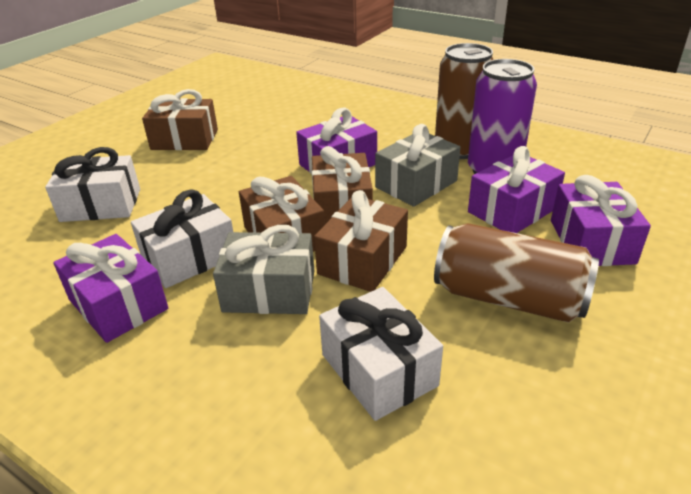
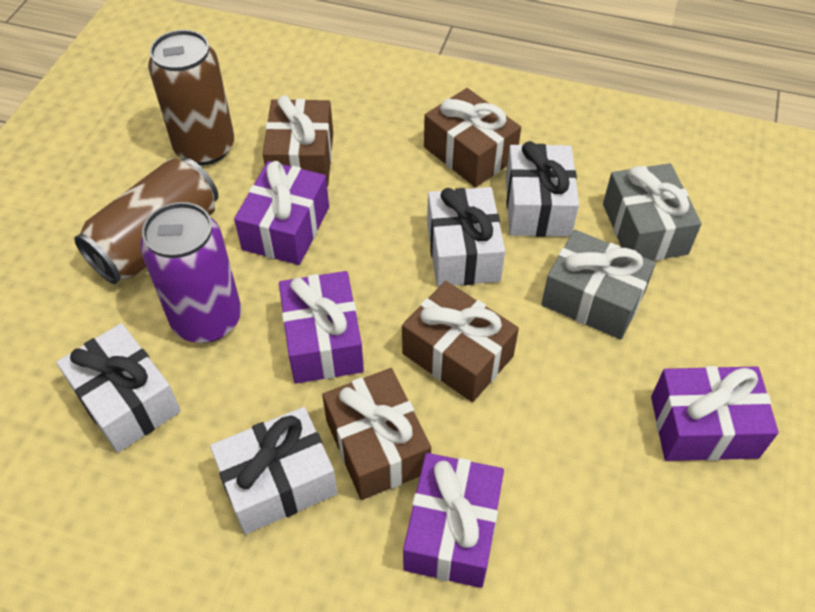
white gift: [45,147,140,222] [131,189,233,288] [319,287,443,421] = 3 -> [56,323,181,453] [210,407,337,534] [427,187,505,287] [506,141,579,237] = 4

